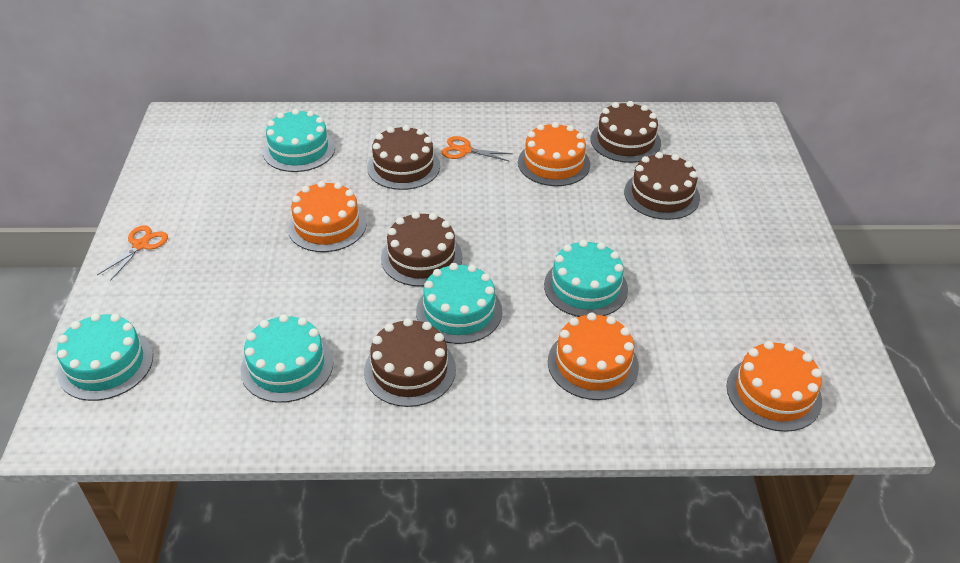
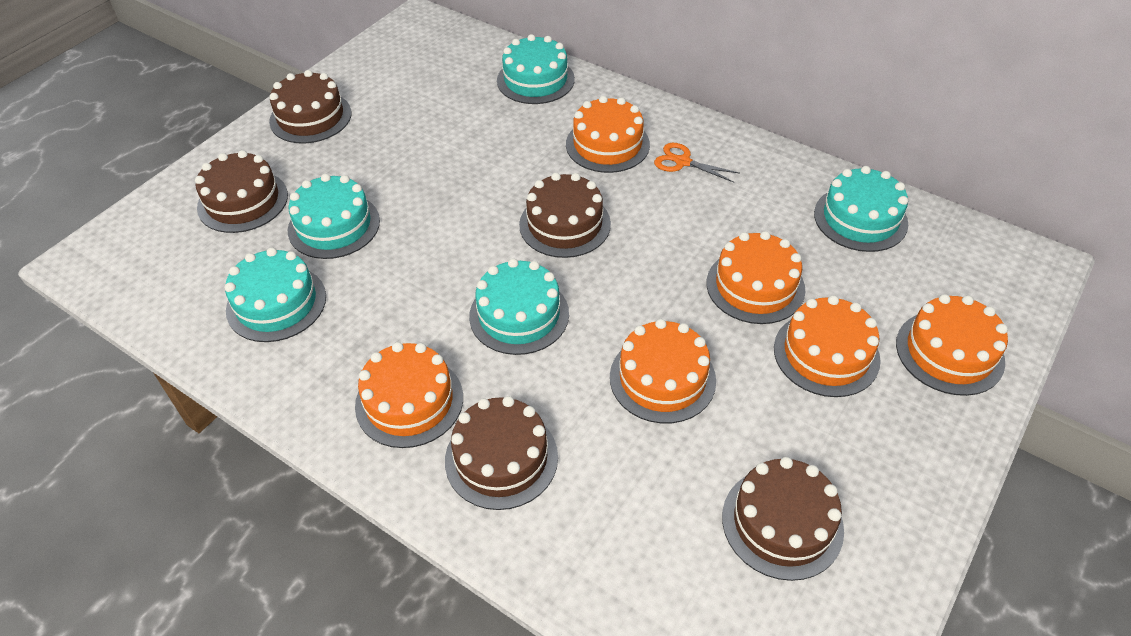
orange cake: [287,181,367,252] [518,122,590,186] [548,312,639,400] [727,341,822,432] = 4 -> [355,342,463,448] [566,96,650,173] [610,319,716,423] [707,231,805,324] [774,295,881,397] [896,294,1008,396] = 6
orange scissors: [97,225,168,281] [442,136,513,161] = 2 -> [654,143,739,183] = 1

